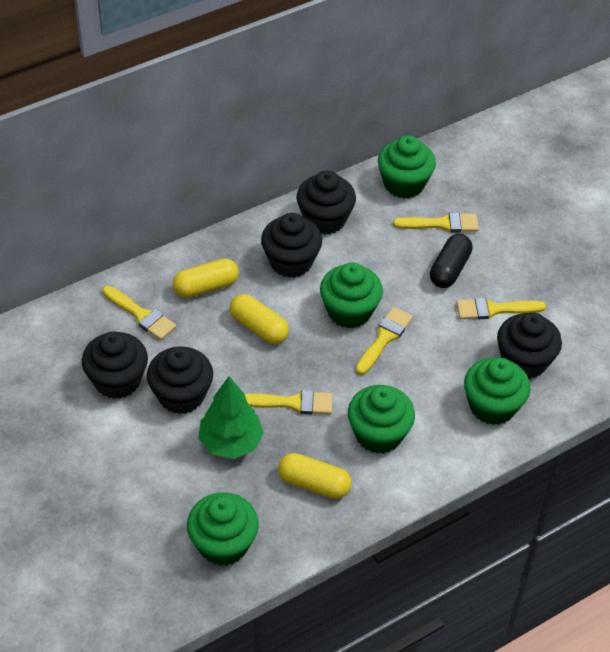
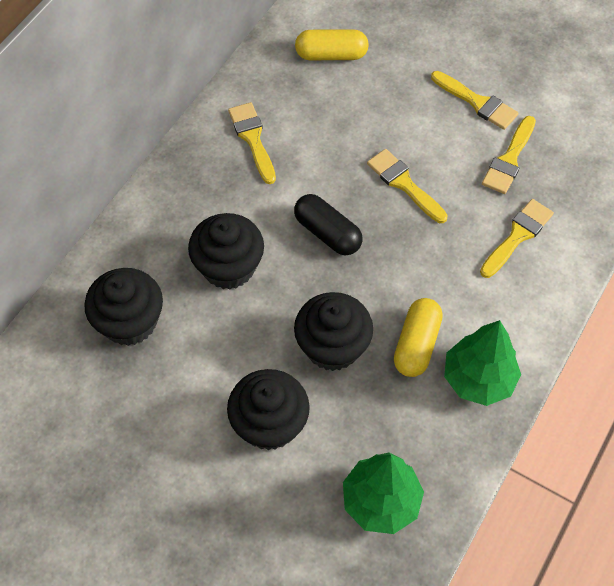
black cupcake: [82,331,148,399] [147,346,213,414] [261,213,322,278] [297,170,356,235] [497,312,562,379] = 5 -> [84,268,163,346] [188,213,264,290] [227,369,310,450] [294,292,373,371] = 4
green cupcake: [187,492,259,566] [320,263,383,328] [348,385,415,454] [378,135,436,198] [464,357,530,425] = 5 -> none = 0
green tree: [198,376,264,459] = 1 -> [343,453,424,534] [444,320,521,406] = 2
yellow capsule: [173,259,239,298] [230,294,289,344] [278,453,352,499] = 3 -> [295,29,369,60] [394,298,443,377] = 2

